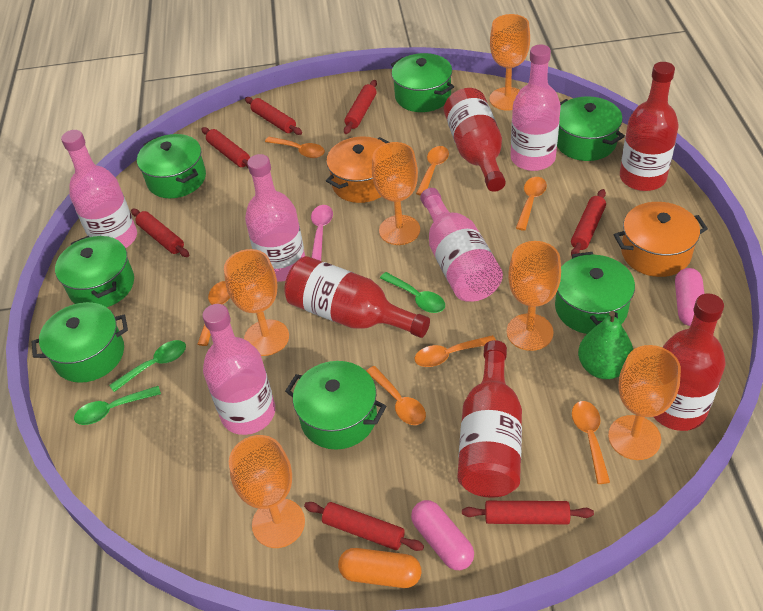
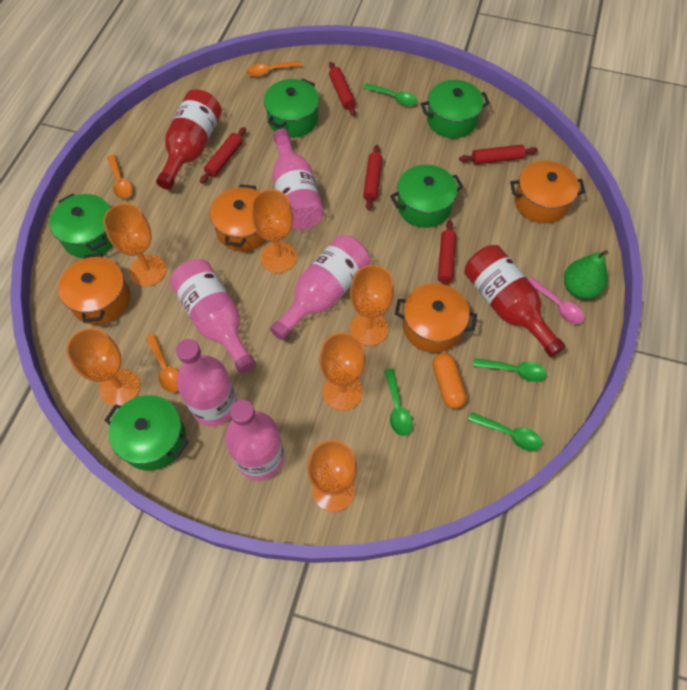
green pot: [32,302,128,383] [55,236,134,307] [137,134,206,198] [285,361,386,450] [391,53,454,112] [555,252,635,334] [557,96,625,161] = 7 -> [49,193,113,258] [104,395,189,471] [264,78,319,138] [390,165,463,228] [421,80,490,138] = 5
green spoon: [74,386,161,425] [109,340,186,392] [380,272,445,313] = 3 -> [364,83,417,106] [384,369,413,436] [468,412,542,451] [473,358,547,382] = 4
orange pot: [326,136,390,203] [614,202,708,277] = 2 -> [58,253,130,325] [210,184,267,252] [395,283,477,353] [510,160,585,223] = 4
orange spoon: [197,281,230,346] [265,136,325,158] [366,366,426,425] [414,335,496,367] [416,146,449,196] [516,177,547,231] [572,401,610,484] = 7 -> [107,155,133,199] [146,334,179,393] [246,61,302,77] = 3
pink capsule: [411,500,474,570] [675,268,704,326] = 2 -> none = 0
red bottle: [284,256,430,338] [444,88,506,192] [457,340,522,498] [620,62,679,191] [654,293,725,431] = 5 -> [156,89,222,190] [464,245,566,357] = 2
red rolling pin: [131,209,189,257] [202,127,250,168] [245,97,302,135] [304,502,424,551] [344,80,377,134] [462,501,594,524] [571,189,606,257] = 7 -> [200,127,246,184] [329,62,356,116] [363,145,382,210] [438,220,456,286] [459,145,538,164] = 5

